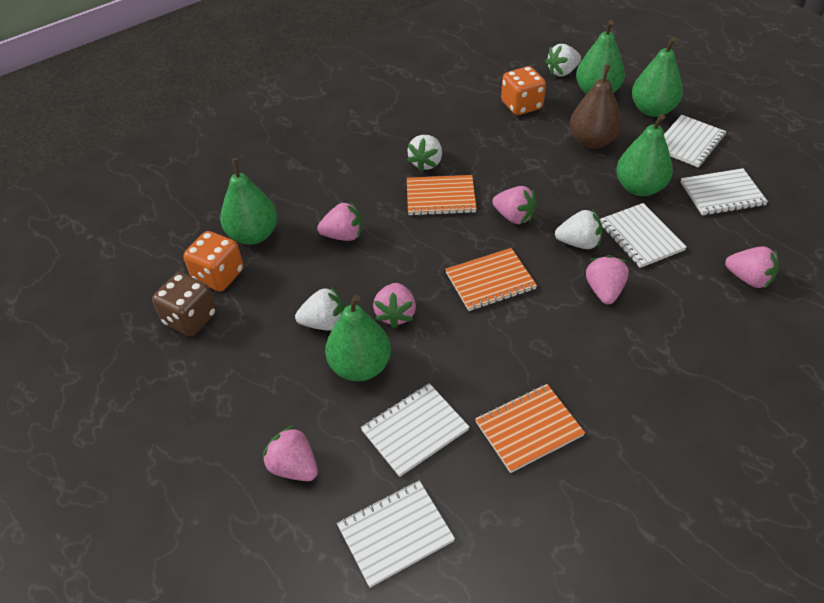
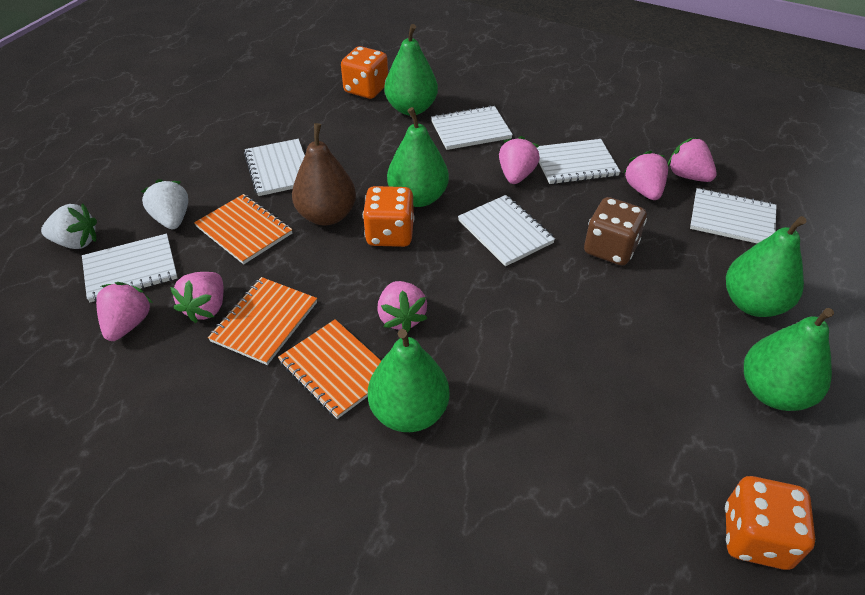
orange dice: [183,231,244,291] [501,66,546,115] = 2 -> [341,46,388,99] [363,186,414,247] [725,476,815,570] = 3
white notebook: [337,480,455,588] [361,383,469,477] [600,203,687,268] [664,115,727,168] [681,168,768,216] = 5 -> [82,234,177,302] [244,139,305,196] [431,105,513,150] [458,195,555,266] [537,139,621,184] [690,188,777,244] = 6
white strawberry: [295,287,344,331] [407,135,442,172] [545,44,581,76] [555,209,603,249] = 4 -> [41,203,97,249] [141,179,188,229] = 2

